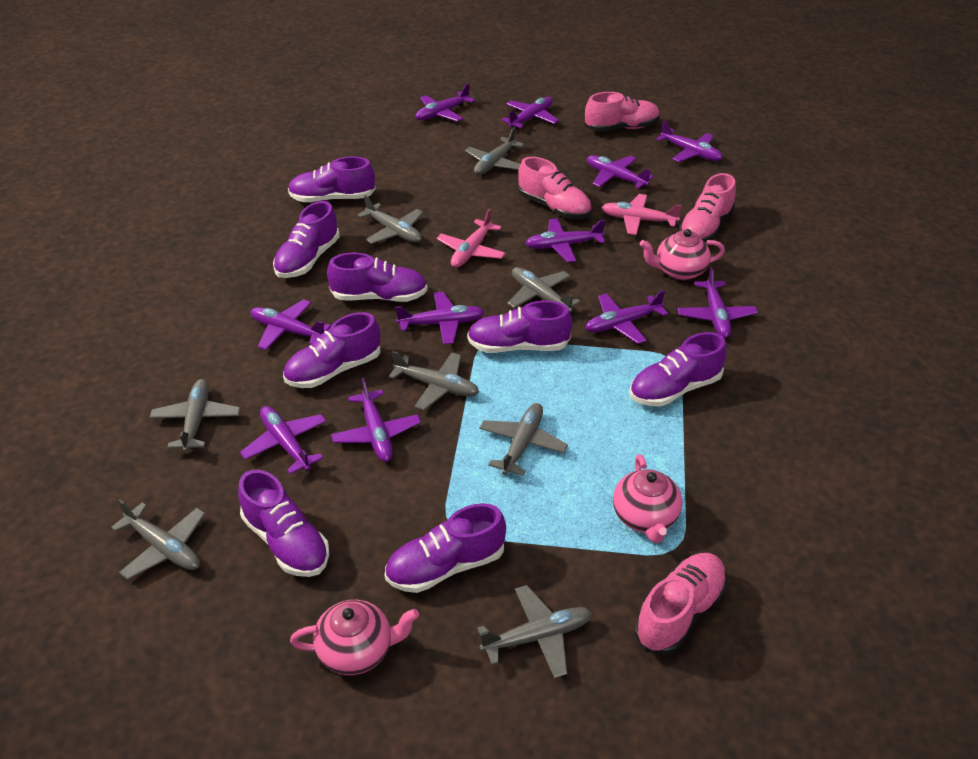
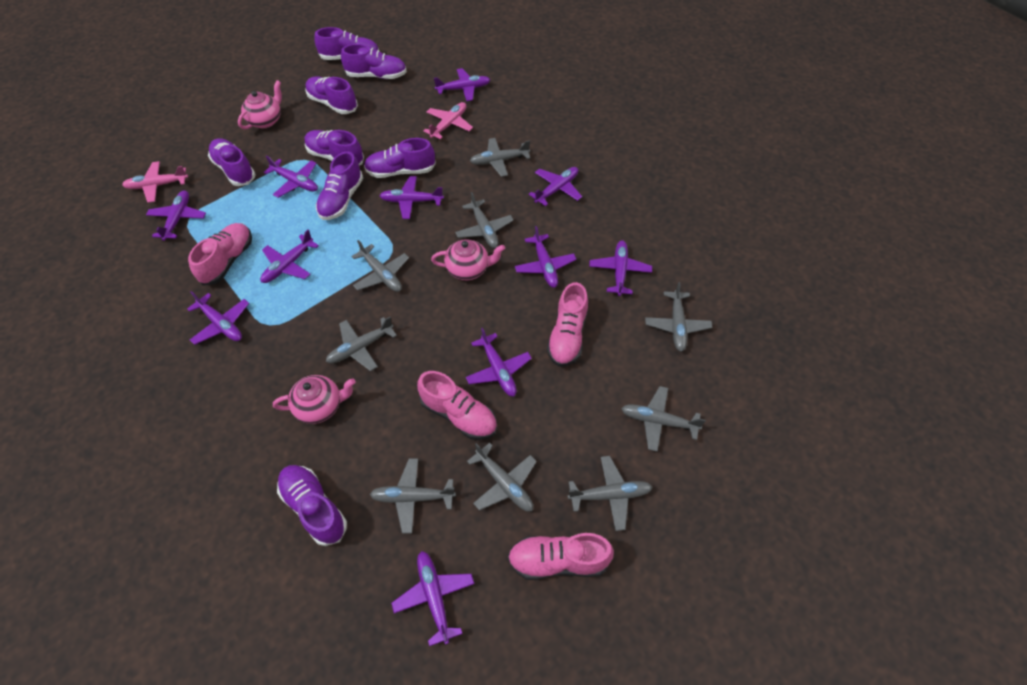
grey plane: [111,499,205,580] [149,379,240,452] [358,195,423,244] [389,351,479,410] [465,127,524,175] [477,585,592,678] [480,403,568,476] [508,267,581,312] = 8 -> [326,317,397,371] [351,240,409,292] [370,458,456,534] [455,192,514,248] [467,443,537,512] [470,138,530,177] [568,456,652,531] [621,386,706,452] [645,282,712,352] = 9

